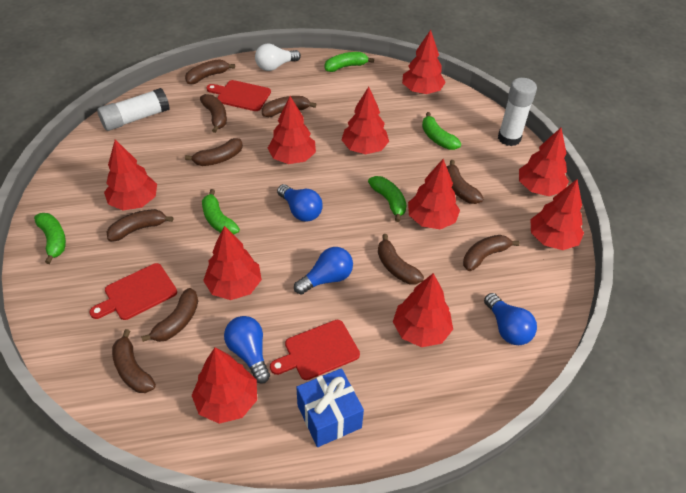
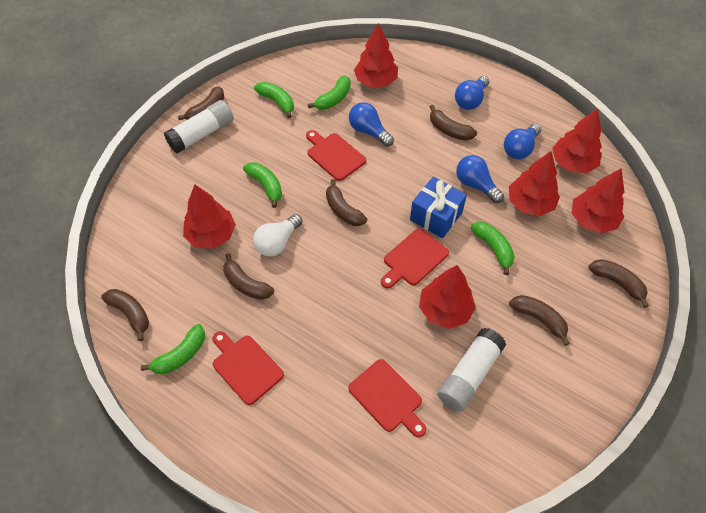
brown banana: [107,209,173,241] [112,329,156,393] [141,288,198,342] [185,59,235,84] [185,138,243,166] [200,94,227,133] [262,96,316,117] [378,234,424,284] [446,160,484,204] [463,235,520,271] = 10 -> [101,289,149,341] [178,86,224,120] [223,253,274,300] [326,179,367,226] [430,105,477,141] [509,295,570,346] [588,259,649,308] = 7
red cutting board: [89,263,177,320] [206,80,271,111] [270,320,360,380] = 3 -> [213,331,284,405] [306,130,366,181] [348,359,426,438] [381,228,449,289] = 4
red tree: [104,139,157,211] [192,347,257,424] [203,226,262,300] [268,96,316,164] [342,87,389,154] [393,273,453,347] [402,30,446,94] [408,159,460,229] [519,128,569,196] [531,179,584,250] = 10 -> [183,184,236,249] [354,23,398,87] [419,265,476,329] [509,151,560,216] [552,108,602,173] [572,168,624,233] = 6

